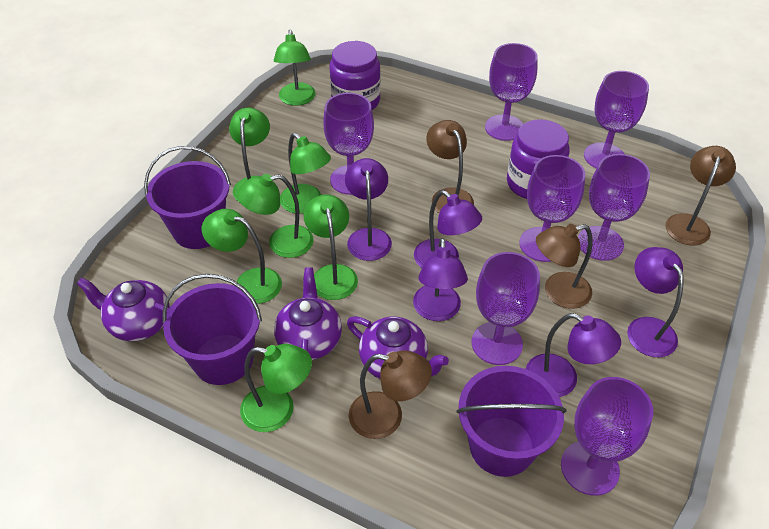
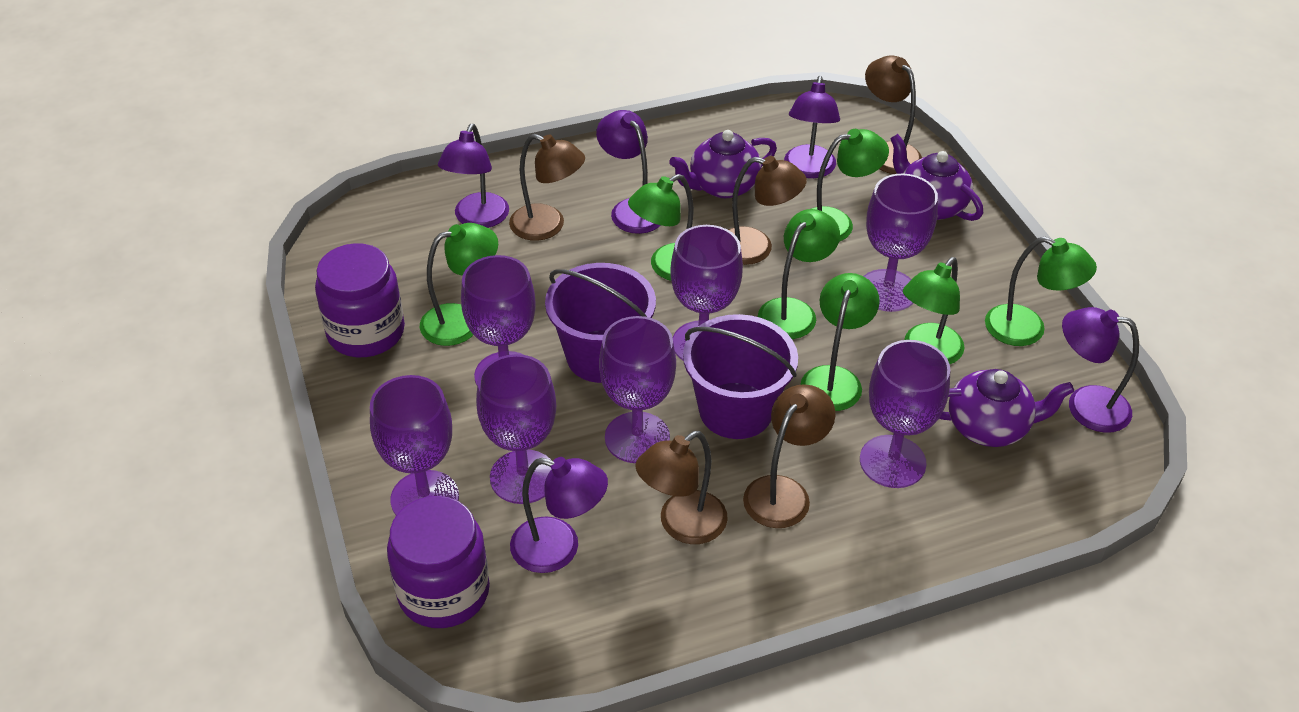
brown lamp: [349,350,432,439] [426,120,474,213] [536,224,592,309] [665,146,736,246] = 4 -> [509,134,585,241] [635,431,728,544] [728,156,807,265] [743,385,835,528] [865,56,922,174] = 5
purple bucket: [144,146,231,249] [162,274,262,385] [457,366,567,477] = 3 -> [545,263,656,383] [683,314,798,439] = 2

